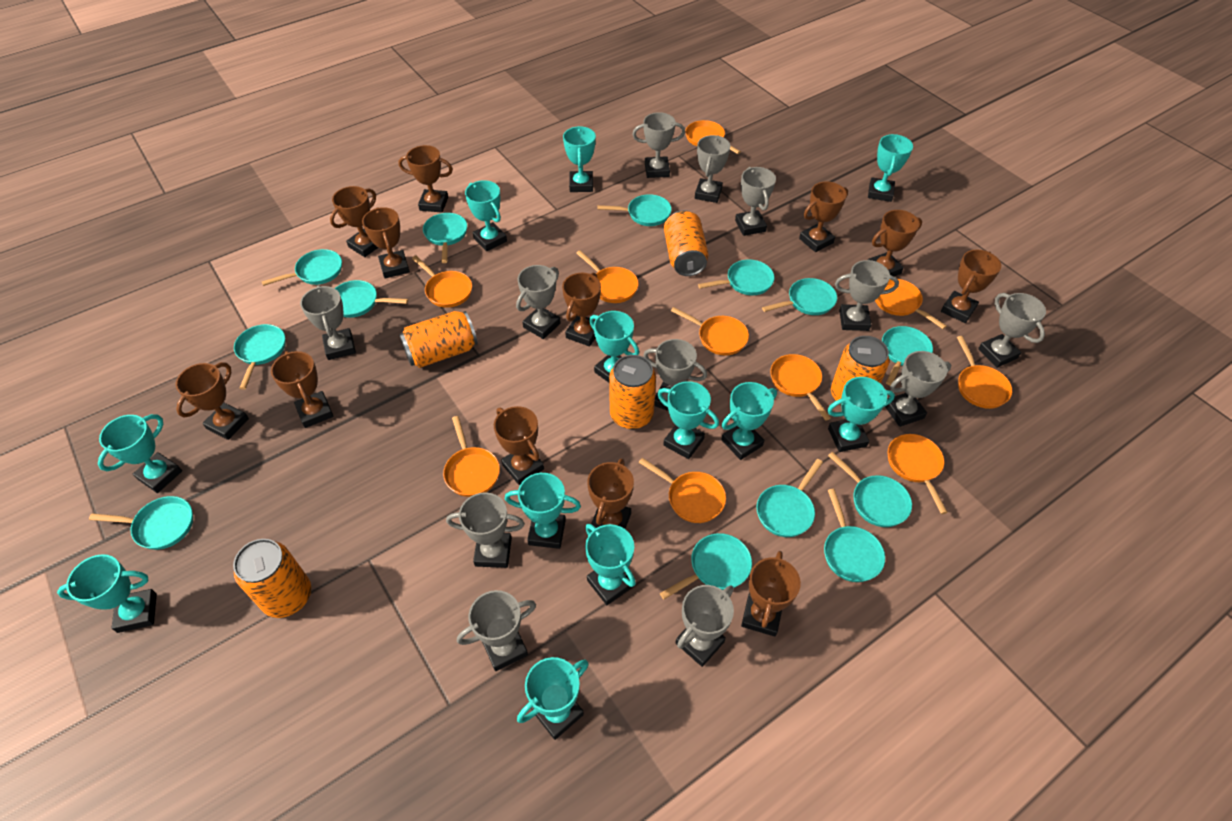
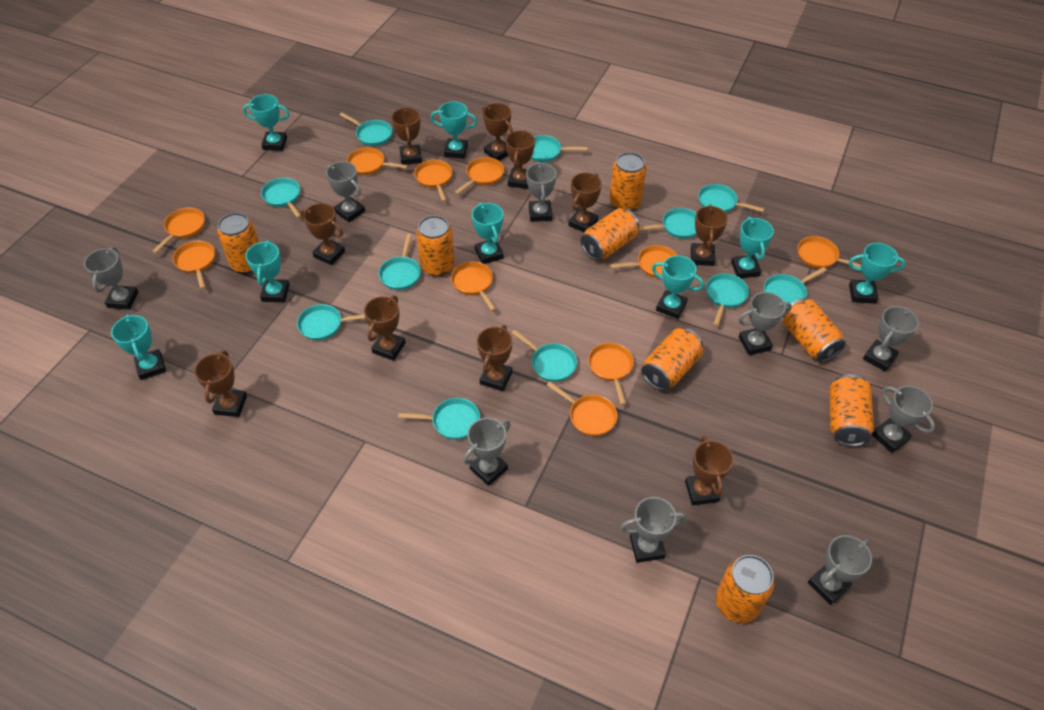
brown trophy: [176,362,249,440] [271,351,334,428] [330,186,379,257] [362,207,410,278] [398,145,453,213] [494,406,544,485] [562,273,601,346] [587,458,634,529] [741,551,801,637] [799,181,848,252] [868,210,922,276] [941,249,1001,323] = 12 -> [194,350,247,417] [300,203,345,265] [364,295,406,361] [391,107,422,165] [477,325,513,391] [482,103,513,161] [505,130,535,189] [568,173,602,233] [685,436,734,506] [691,205,728,266] = 10
grey trophy: [300,285,356,360] [446,492,525,568] [457,590,536,671] [516,265,560,339] [632,112,685,178] [643,339,707,411] [675,585,734,667] [695,135,730,203] [735,167,776,236] [835,260,899,331] [885,351,951,427] [978,293,1046,368] = 12 -> [84,247,139,310] [326,161,365,222] [463,418,511,486] [526,162,557,222] [620,497,687,563] [738,292,792,355] [808,535,872,605] [863,306,919,372] [871,386,935,453] = 9
orange can: [233,539,311,618] [399,311,478,368] [609,355,656,429] [664,210,709,276] [831,336,889,405] = 5 -> [217,213,259,274] [416,215,455,276] [581,208,639,260] [609,152,646,211] [641,328,703,391] [716,555,775,623] [783,298,846,362] [829,374,874,447] = 8
turquoise pan: [89,496,193,550] [234,324,285,390] [262,249,342,286] [335,280,408,318] [423,213,467,263] [598,194,672,226] [660,533,752,599] [698,259,774,295] [756,459,823,537] [762,278,837,315] [824,489,885,582] [828,452,912,527] [882,326,933,386] = 13 -> [261,178,301,218] [297,304,366,340] [339,113,393,146] [379,233,421,290] [398,398,480,440] [512,330,577,382] [531,135,588,162] [638,208,697,239] [698,184,765,212] [706,273,749,326] [764,267,827,308] = 11
turquoise trophy: [57,554,157,633] [98,414,182,493] [465,180,507,251] [505,473,581,549] [517,657,589,740] [563,126,596,192] [585,524,636,605] [589,311,639,383] [657,381,719,459] [721,382,777,460] [827,377,895,452] [868,134,913,202] = 12 -> [111,314,166,380] [243,94,290,151] [245,240,290,302] [430,101,477,159] [472,202,504,264] [652,255,704,319] [731,217,774,278] [849,243,906,304] = 8

